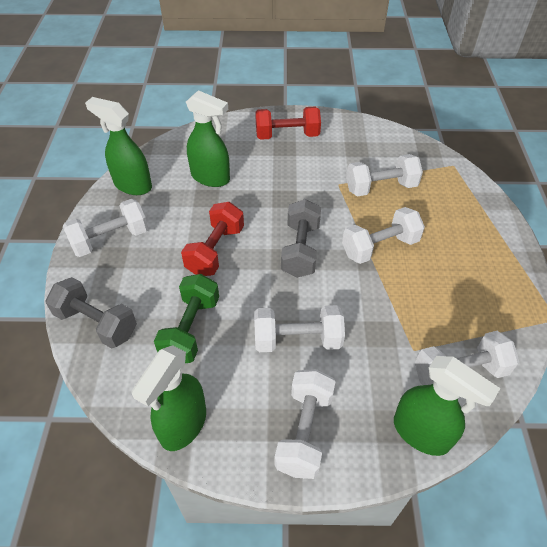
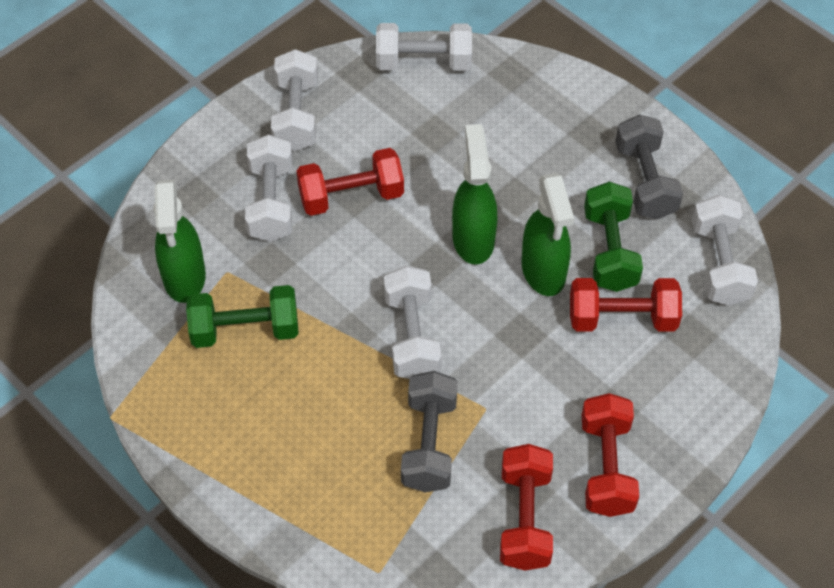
green dumbbell: [154,274,219,363] = 1 -> [186,285,299,348] [584,182,643,292] = 2
green spray bottle: [85,97,152,195] [132,345,206,451] [186,90,230,187] [394,356,500,456] = 4 -> [153,180,206,303] [452,124,498,265] [522,173,574,296] = 3
red dumbbell: [181,202,244,276] [255,107,321,140] = 2 -> [297,148,404,216] [500,444,553,571] [570,278,682,332] [582,393,639,517] = 4
white dumbbell: [63,199,148,257] [254,305,345,352] [275,369,336,479] [342,207,425,264] [346,154,423,196] [415,331,519,385] = 6 -> [245,135,293,242] [271,49,318,151] [376,23,472,71] [384,266,442,379] [692,195,758,306] = 5

